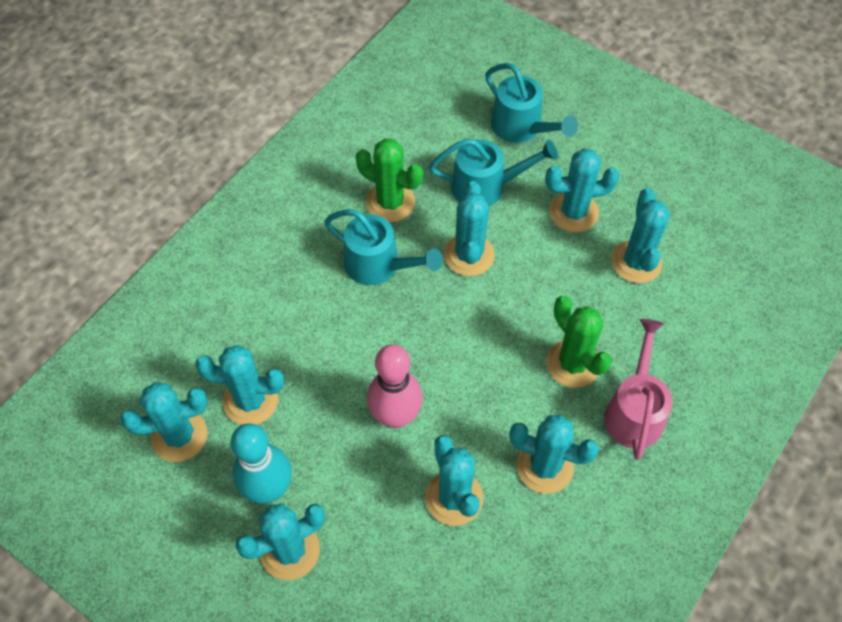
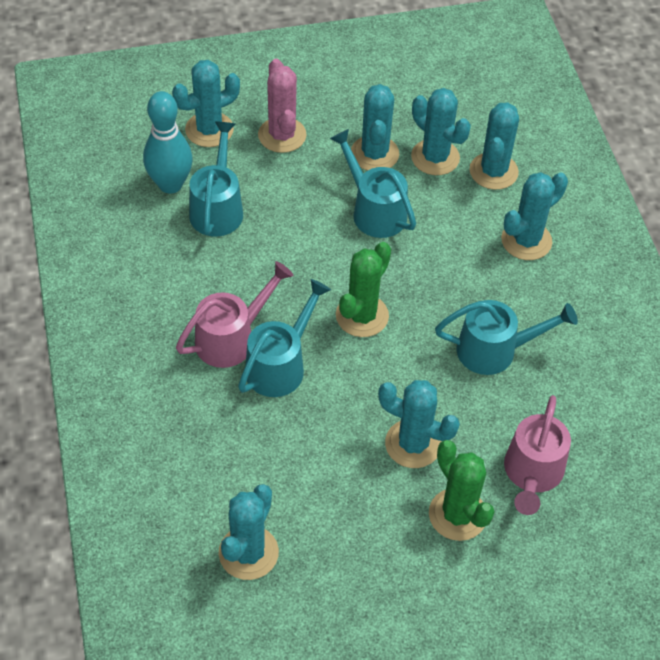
pink bowling pin: [367,344,423,428] = 1 -> none = 0
pink cactus: none = 0 -> [258,59,306,153] = 1
pink watering can: [604,319,673,460] = 1 -> [176,261,294,368] [504,395,571,515] = 2
turquoise cactus: [121,382,208,462] [195,345,284,425] [235,504,325,580] [425,435,483,526] [444,181,495,276] [509,415,599,494] [545,148,620,232] [611,188,670,283] = 8 -> [172,60,240,147] [219,484,279,580] [351,84,399,171] [378,380,460,468] [411,88,471,175] [469,102,519,190] [501,172,568,260] = 7
turquoise watering can: [324,209,443,285] [429,139,558,206] [485,63,578,143] = 3 -> [189,121,243,237] [238,279,331,397] [330,129,416,238] [435,300,578,375] = 4

